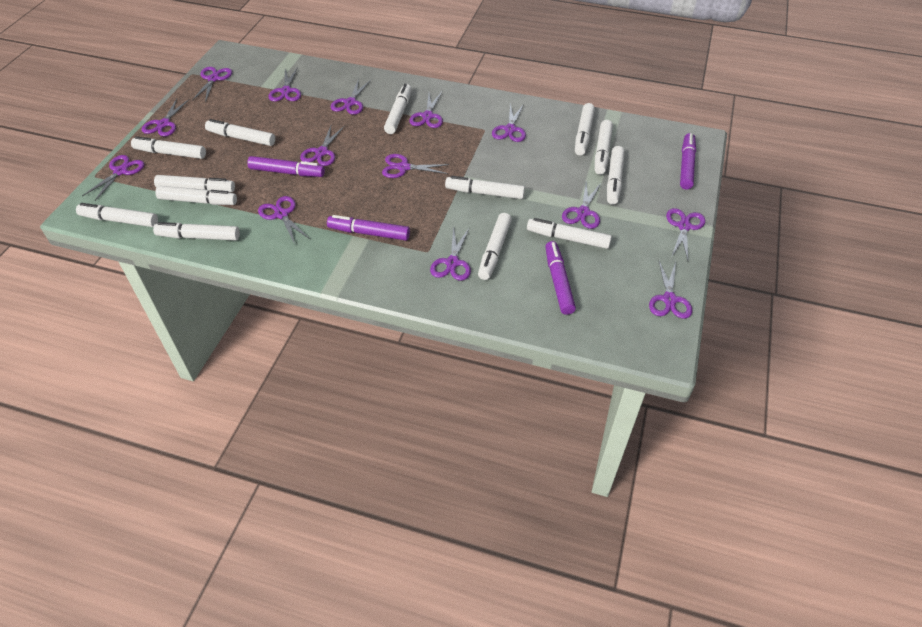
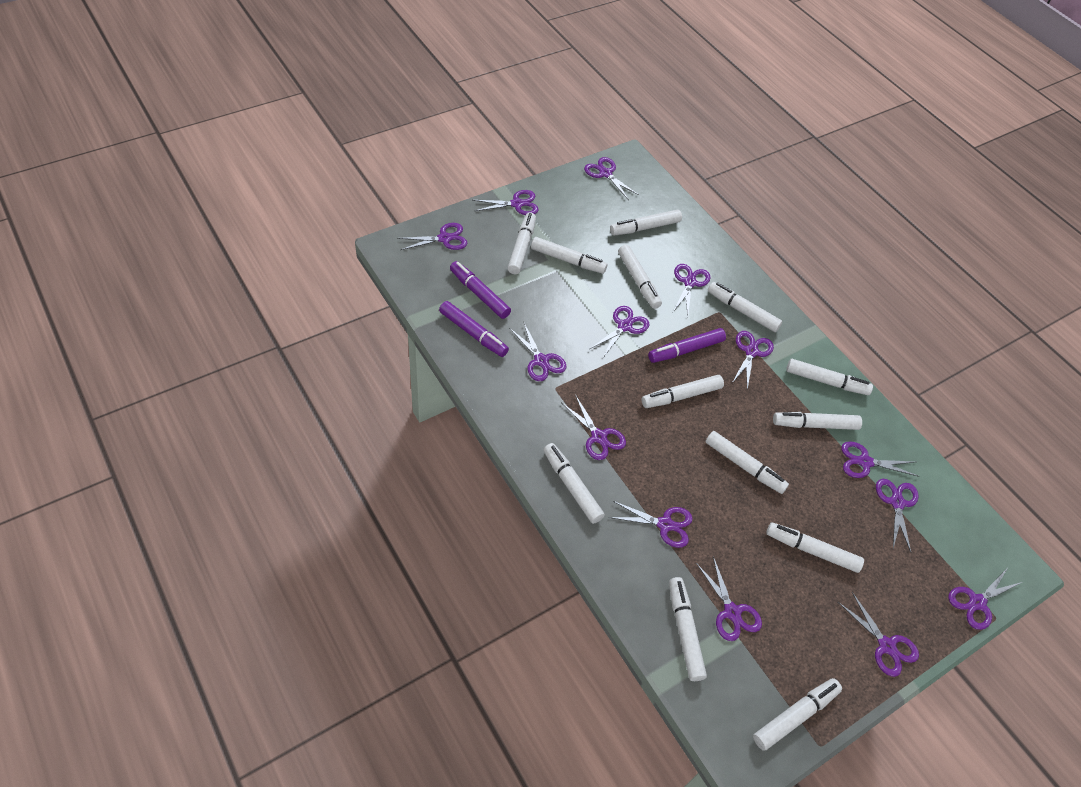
purple marker: [247,156,325,177] [327,215,410,241] [545,241,576,315] [680,133,696,189] = 4 -> [439,301,509,357] [450,261,511,319] [648,328,726,363] = 3

